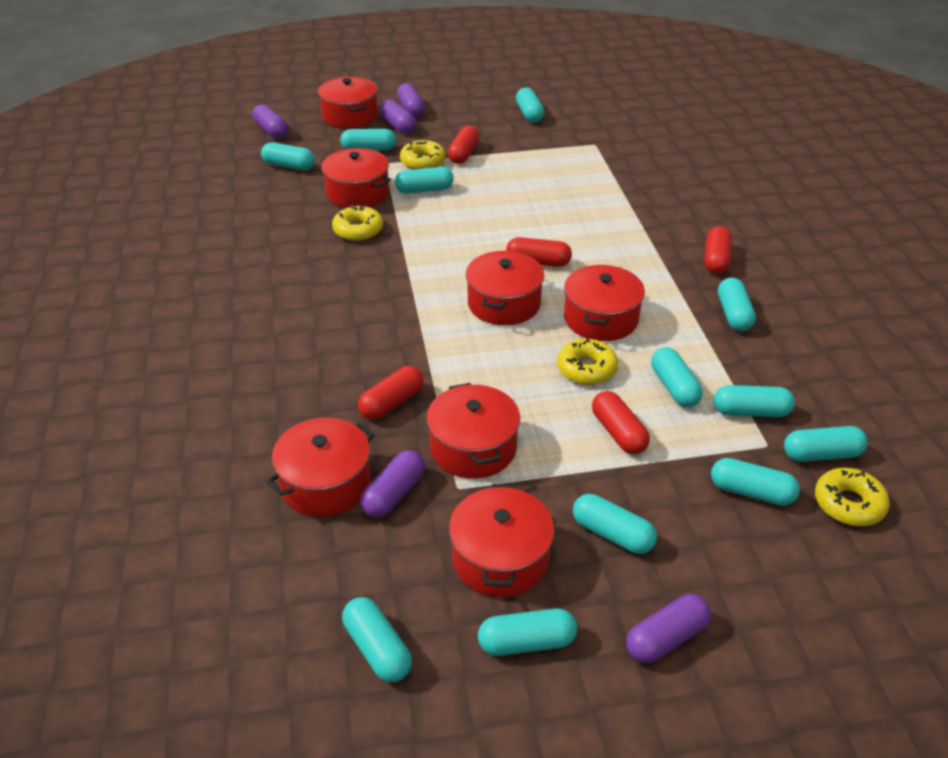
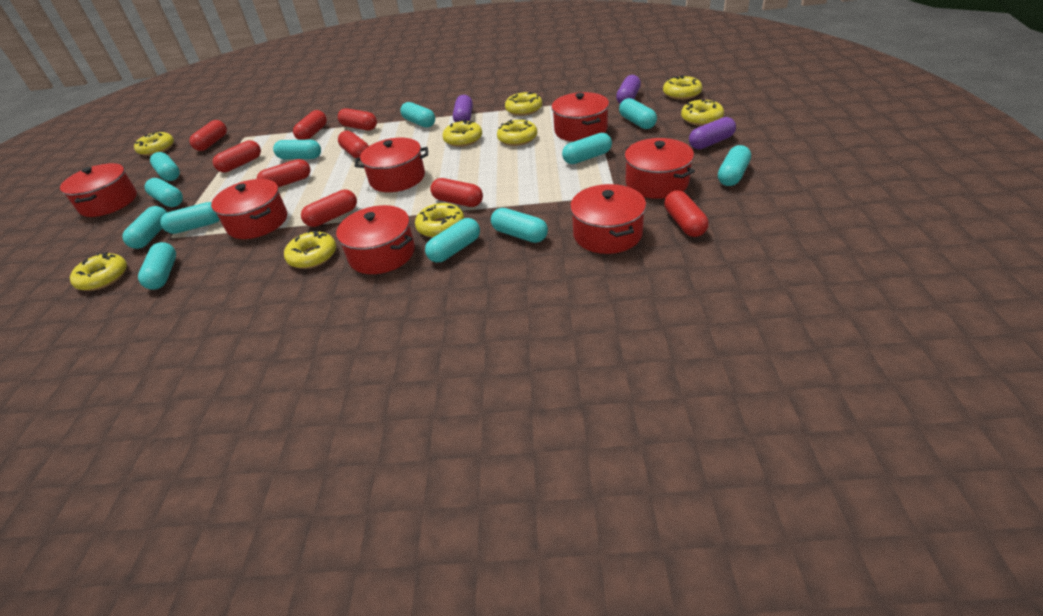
purple capsule: [252,104,288,139] [360,450,425,518] [380,100,416,134] [397,83,425,117] [626,594,711,663] = 5 -> [453,95,473,122] [616,75,641,104] [689,117,736,149] = 3
red capsule: [358,366,423,420] [448,126,479,164] [506,237,572,267] [592,391,650,454] [704,226,732,274] = 5 -> [189,120,227,151] [213,140,261,172] [257,159,310,187] [293,110,327,140] [301,190,357,227] [338,108,377,131] [338,130,369,159] [430,178,483,207] [664,190,708,237] = 9
yellow donut: [332,205,383,241] [400,140,446,169] [557,338,618,385] [815,468,890,526] = 4 -> [70,252,127,291] [134,132,174,156] [284,230,336,269] [415,203,464,238] [443,120,482,147] [497,120,537,146] [505,92,542,116] [663,75,702,100] [681,99,724,126] = 9

